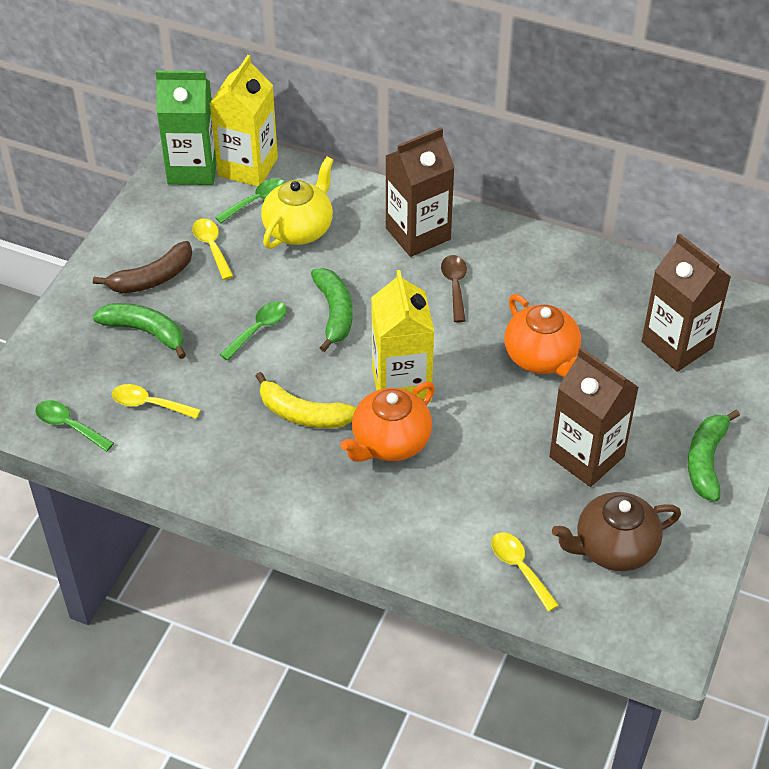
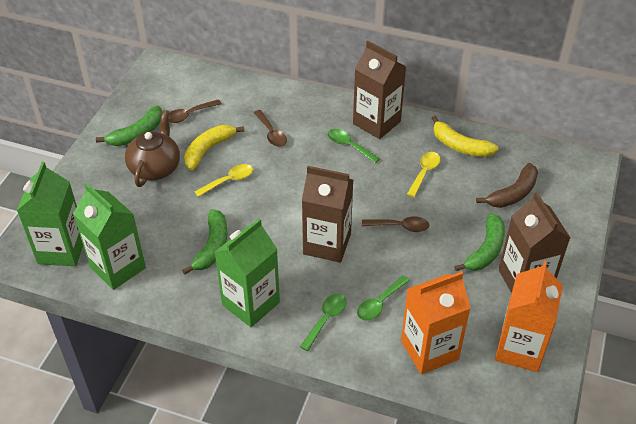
brown spoon: [441,255,467,323] = 1 -> [168,99,222,123] [254,110,287,147] [362,216,429,232] = 3
green carton: [155,71,216,185] = 1 -> [17,162,83,266] [73,183,146,290] [215,219,280,327] = 3
orange carton: none = 0 -> [401,271,471,374] [495,261,563,372] = 2
orange teapot: [340,381,435,462] [504,294,581,377] = 2 -> none = 0
yellow banana: [255,372,356,428] = 1 -> [184,125,245,170] [432,116,498,157] = 2
yellow carton: [210,55,278,187] [371,270,434,402] = 2 -> none = 0
yellow spoon: [112,384,201,419] [192,218,233,280] [491,532,559,612] = 3 -> [195,164,253,197] [407,152,440,197] = 2
yellow teapot: [261,156,333,249] = 1 -> none = 0

